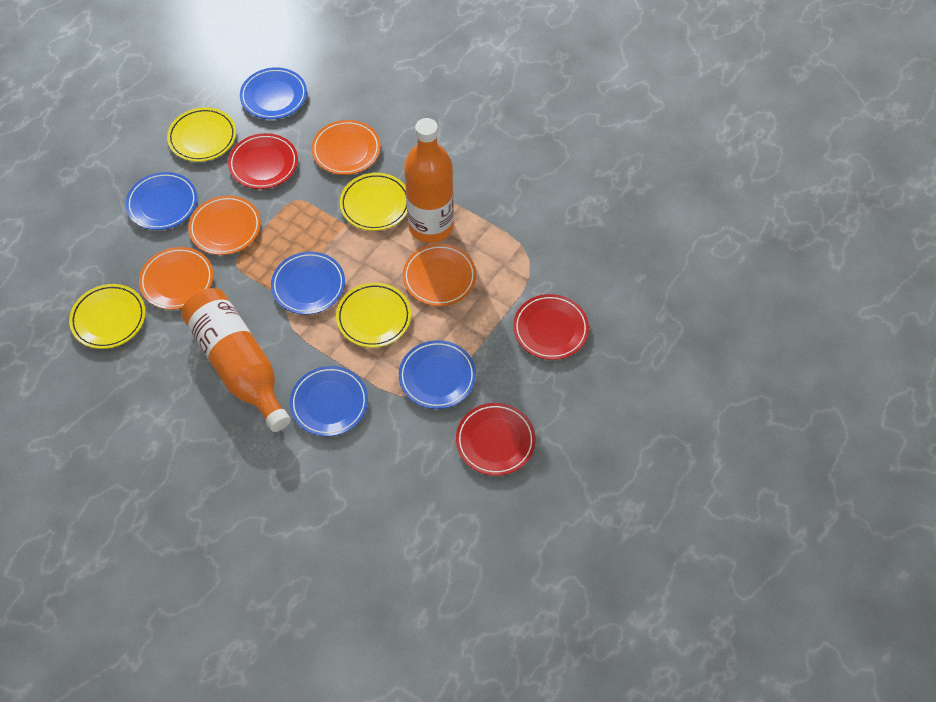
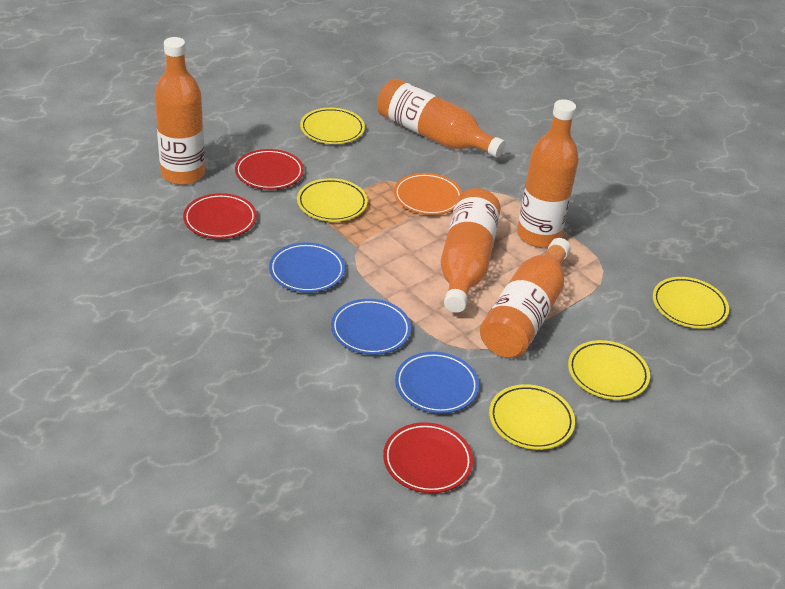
blue plate: [125,172,197,230] [240,67,307,119] [271,252,345,315] [290,366,368,436] [399,340,476,409] = 5 -> [269,242,345,293] [331,299,411,355] [395,352,479,414] = 3
orange bottle: [181,288,291,432] [404,118,454,243] = 2 -> [154,37,205,185] [377,78,506,158] [441,188,501,313] [480,238,571,358] [517,99,579,247] = 5
orange plate: [139,247,213,310] [188,196,261,255] [311,120,381,175] [403,244,476,306] = 4 -> [394,173,462,215] = 1
yellow plate: [69,284,146,349] [167,107,236,162] [336,283,411,348] [340,173,407,231] = 4 -> [297,178,368,222] [300,108,365,144] [489,384,575,450] [568,340,650,400] [653,277,729,329] = 5

